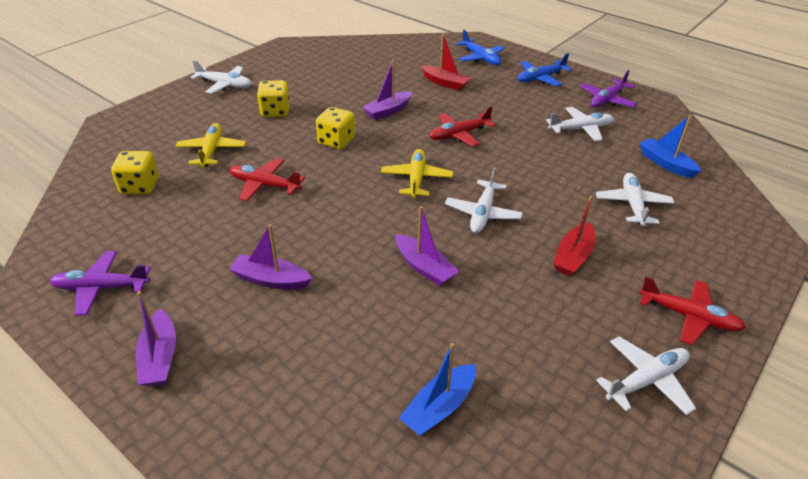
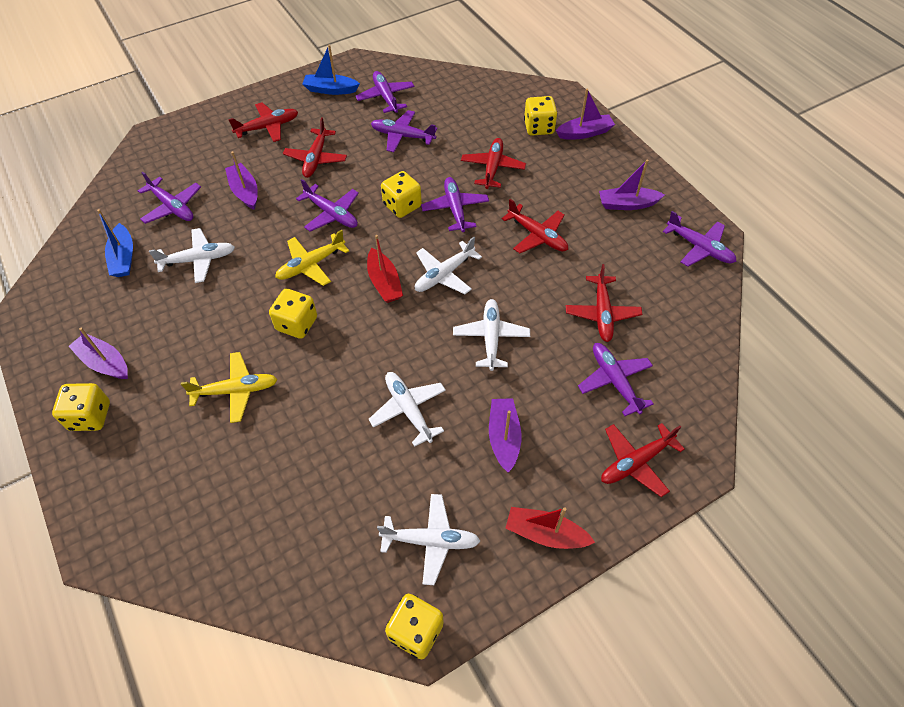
blue plane: [456,30,505,65] [517,53,572,86] = 2 -> none = 0
purple boat: [136,291,176,386] [229,224,312,289] [362,60,413,120] [395,206,459,286] = 4 -> [68,328,128,379] [225,151,258,210] [489,398,522,473] [556,89,615,139] [599,160,665,210] = 5
purple plane: [50,251,151,316] [580,70,637,108] = 2 -> [138,172,201,224] [296,179,359,232] [356,71,414,113] [371,110,437,152] [421,177,489,232] [578,343,654,416] [663,211,737,266] = 7
red plane: [229,158,305,201] [429,106,496,146] [639,276,746,345] = 3 -> [228,103,298,142] [283,117,347,178] [461,138,526,189] [502,199,568,253] [566,264,642,342] [601,423,685,497] = 6
yellow dice: [111,151,159,194] [257,80,290,117] [316,107,355,149] = 3 -> [52,383,110,431] [269,289,317,339] [381,171,422,218] [385,594,444,659] [524,96,558,135] = 5

